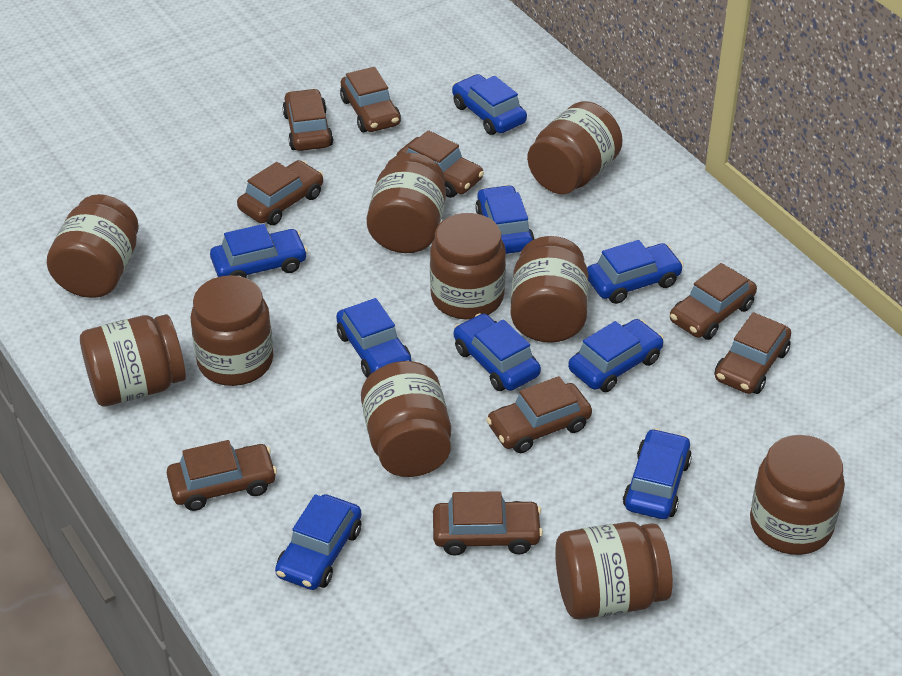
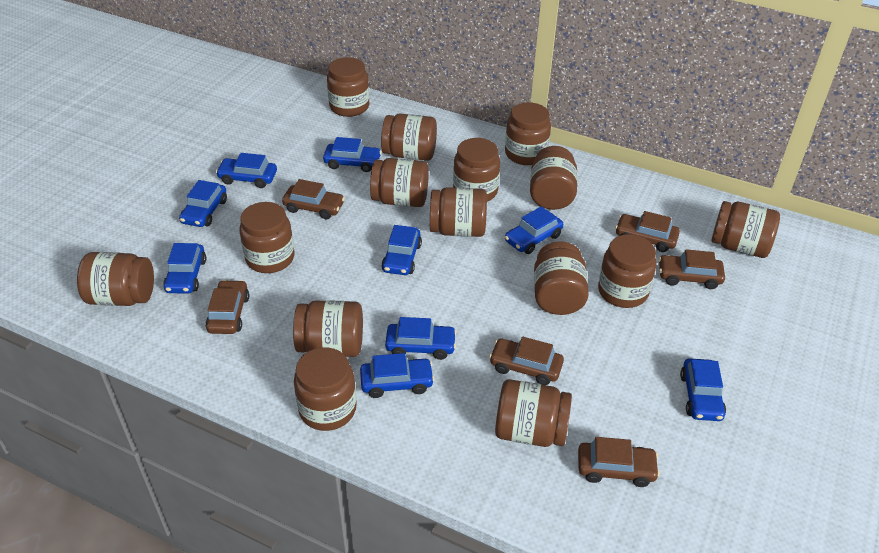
brown car: [167,440,277,511] [237,160,323,225] [282,89,333,151] [340,67,401,132] [396,130,484,198] [433,491,543,555] [486,376,592,453] [670,263,757,340] [715,312,791,394] = 9 -> [205,280,249,334] [282,179,345,219] [489,337,564,385] [578,437,660,487] [615,211,680,252] [658,249,725,289] = 6
brown jar: [47,194,139,298] [80,314,186,406] [190,275,274,386] [361,361,451,477] [367,153,446,253] [430,213,506,320] [511,236,589,343] [527,101,623,194] [555,522,673,620] [750,435,845,555] = 10 -> [77,252,154,306] [239,202,294,273] [293,300,363,357] [294,347,357,431] [327,57,369,117] [370,158,429,207] [381,114,437,161] [430,187,487,237] [453,138,500,202] [495,379,572,447] [505,102,551,165] [530,146,578,210] [534,241,589,315] [598,234,656,308] [711,201,780,258] = 15

